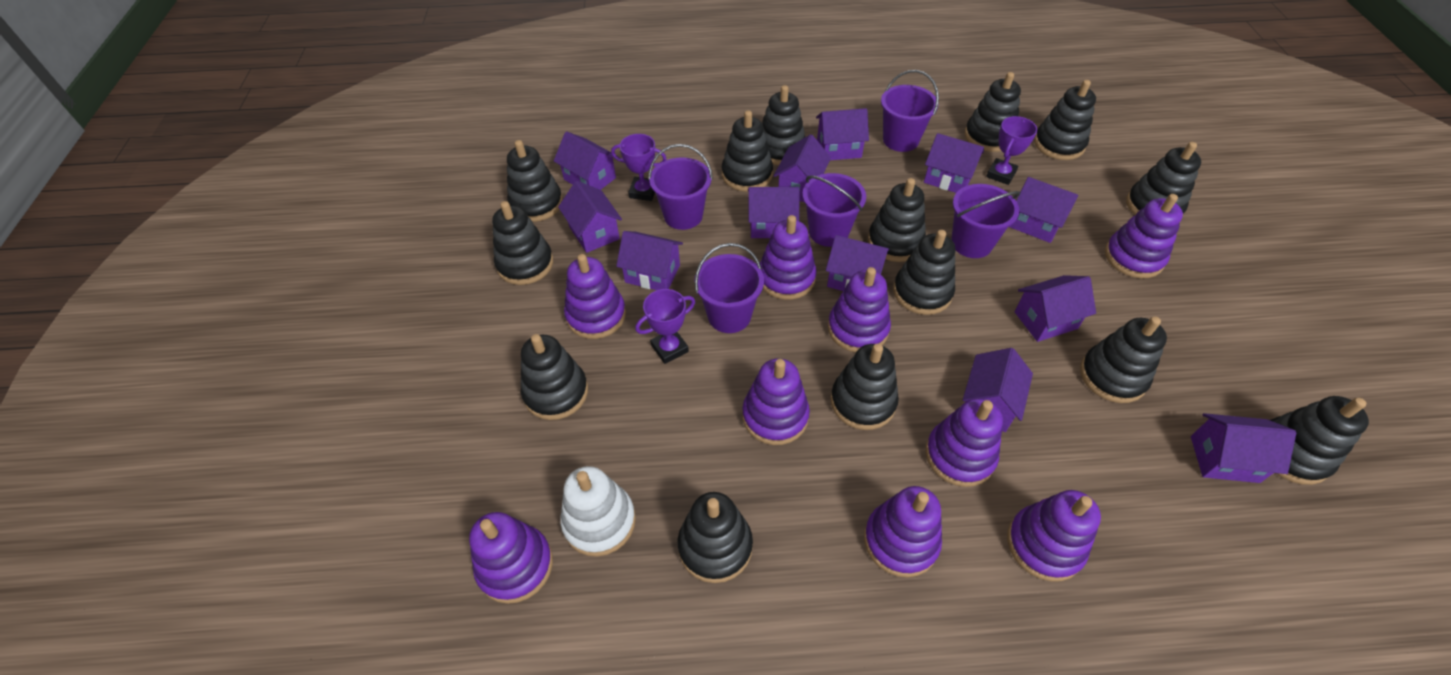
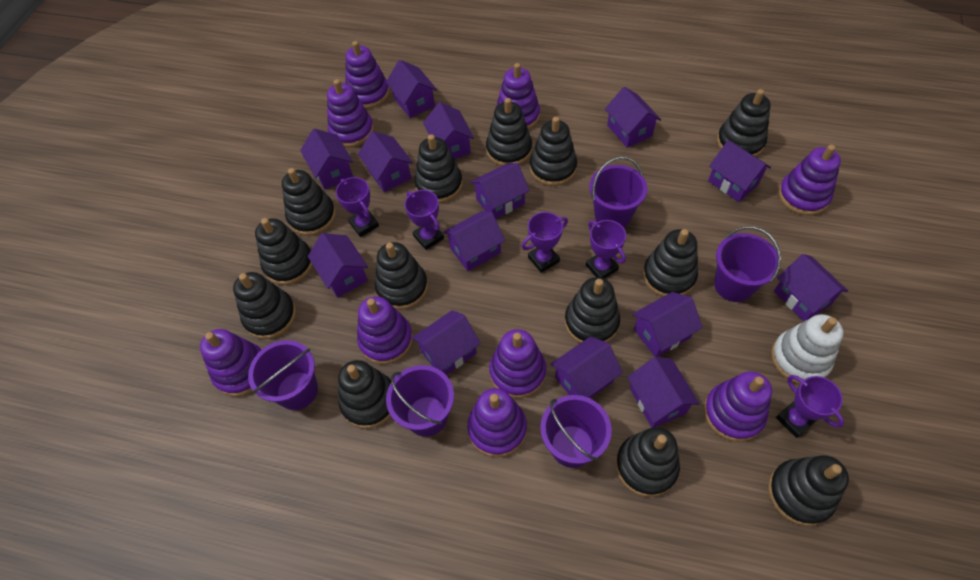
black stacking toy: [492,201,553,285] [507,140,563,222] [521,334,588,420] [678,492,753,583] [722,110,773,192] [762,85,805,165] [831,344,899,430] [868,178,926,262] [893,230,955,315] [965,72,1021,152] [1034,80,1096,160] [1080,316,1167,403] [1126,142,1201,215] [1270,396,1369,485] = 14 -> [233,272,296,339] [255,218,313,285] [282,168,336,236] [338,360,391,429] [375,242,428,310] [415,134,463,203] [486,98,532,166] [530,117,577,186] [565,277,620,343] [616,427,680,497] [643,229,698,297] [717,89,771,157] [768,455,849,526] = 13
purple house: [554,131,616,190] [558,181,622,253] [616,231,683,290] [748,187,800,238] [774,134,831,202] [816,108,869,160] [826,235,890,291] [924,133,984,193] [963,348,1033,432] [1009,177,1078,243] [1015,275,1096,342] [1191,413,1296,483] = 12 -> [300,129,353,190] [308,233,368,298] [358,131,413,192] [386,60,437,118] [412,310,481,375] [423,102,474,159] [443,211,505,271] [471,163,530,219] [551,336,623,398] [605,87,661,148] [628,357,699,428] [632,292,703,357] [708,140,771,202] [774,254,848,321] = 14
purple trophy: [611,134,667,201] [635,289,695,364] [986,116,1037,185] = 3 -> [336,177,379,237] [404,190,444,250] [522,212,568,273] [586,220,626,279] [776,375,844,438] = 5

